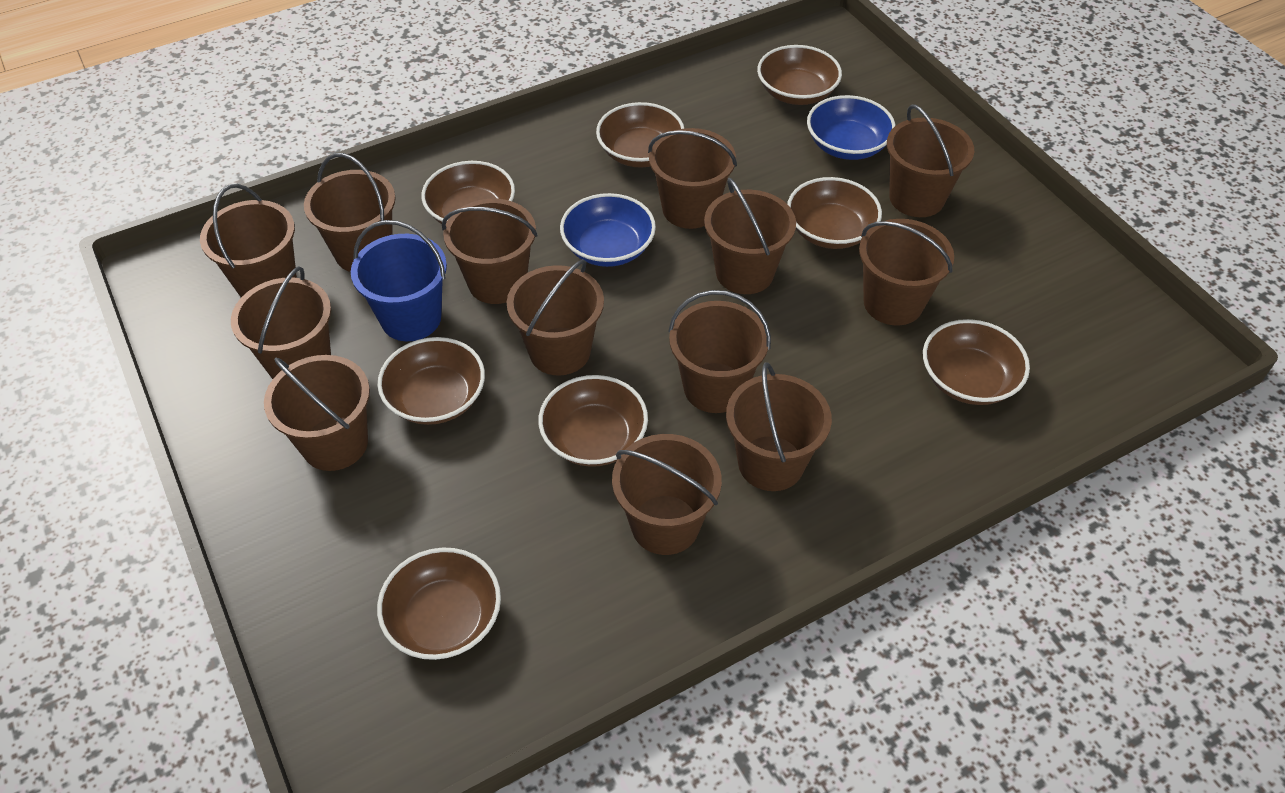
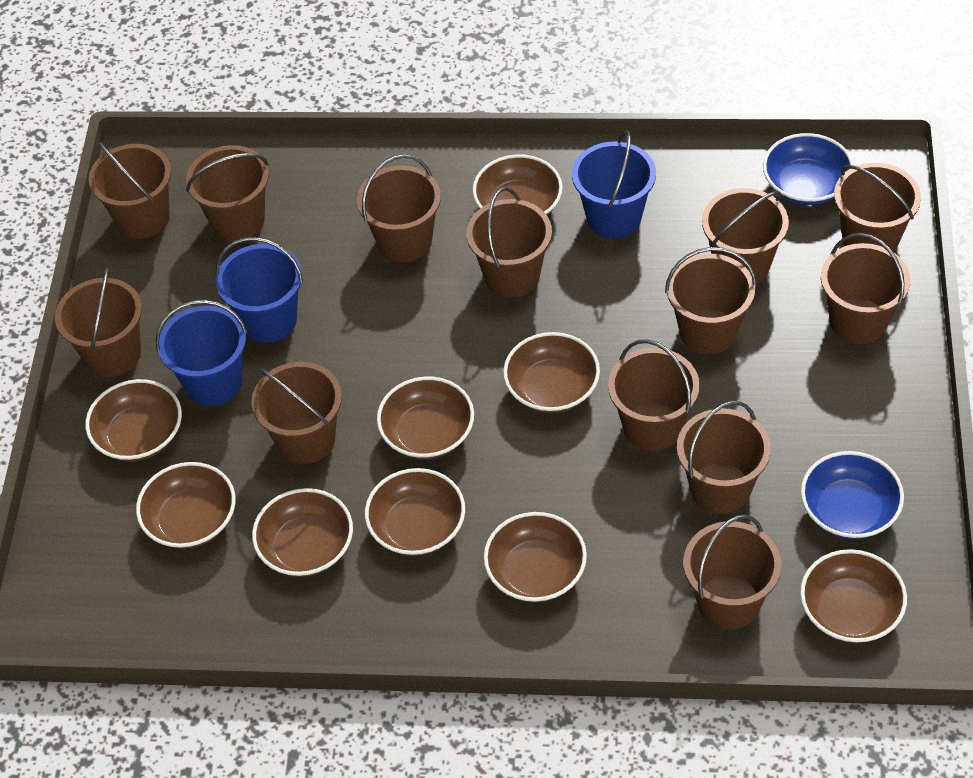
blue bucket: [351,220,447,341] = 1 -> [155,300,247,406] [215,237,303,343] [572,131,656,238] = 3
brown bowl: [377,548,501,660] [378,337,485,425] [422,161,515,224] [538,375,648,467] [596,102,684,167] [757,45,842,105] [787,177,882,249] [923,319,1030,405] = 8 -> [86,379,182,462] [136,462,235,549] [252,488,353,577] [365,468,465,556] [377,377,474,459] [472,154,563,215] [484,512,587,602] [503,332,600,413] [800,549,907,643] = 9

